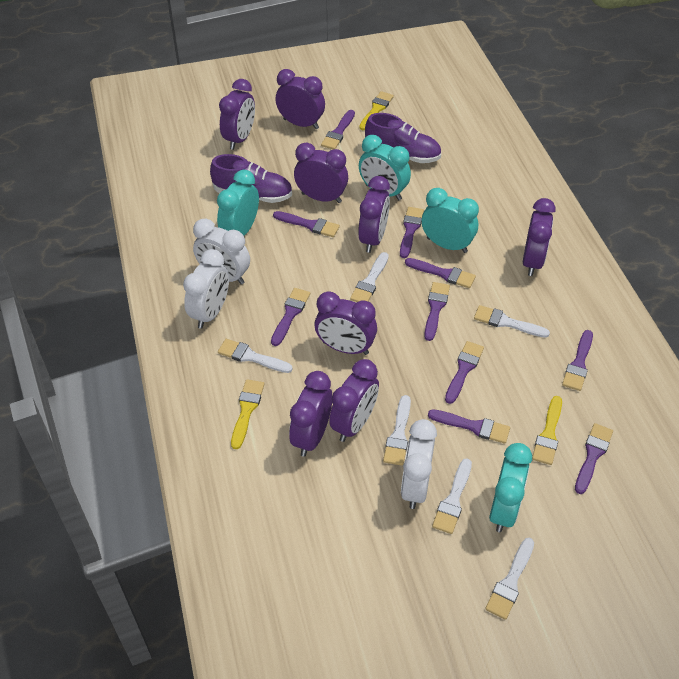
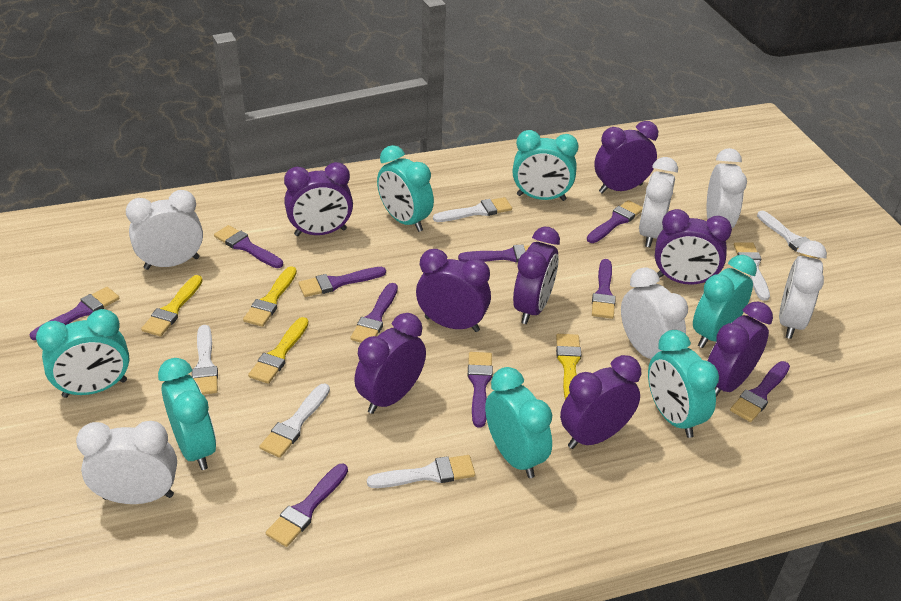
purple shoe: [210,154,292,203] [365,113,441,163] = 2 -> none = 0
turquoise clock: [217,170,259,236] [359,135,411,200] [422,188,479,253] [489,443,532,532] = 4 -> [36,309,130,398] [158,358,216,470] [377,145,434,232] [485,367,552,478] [513,130,579,201] [648,330,719,438] [693,255,757,348] = 7
white clock: [183,249,229,329] [193,219,250,284] [401,419,437,509] = 3 -> [76,421,177,504] [126,190,203,270] [621,267,688,359] [639,157,678,247] [707,148,747,228] [779,241,827,339] = 6
yellow brush: [231,380,264,449] [359,91,394,130] [532,396,562,465] = 3 -> [141,275,203,336] [243,266,297,327] [248,317,309,384] [556,334,581,400] = 4

